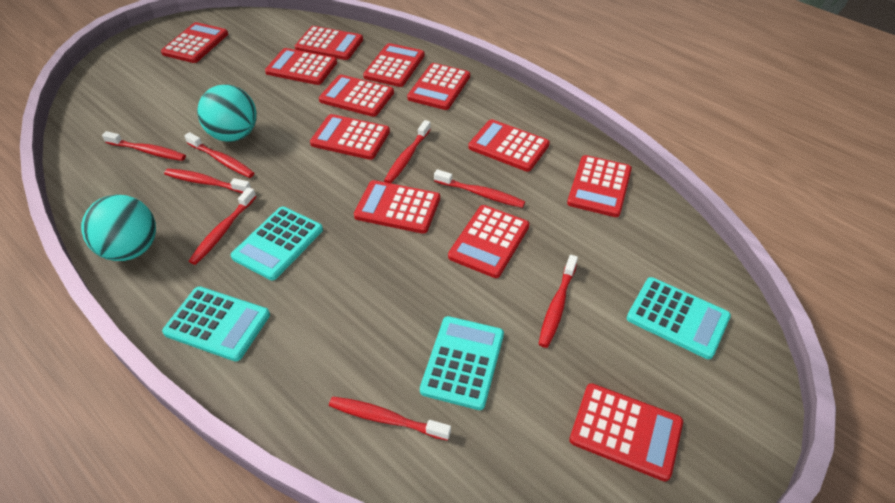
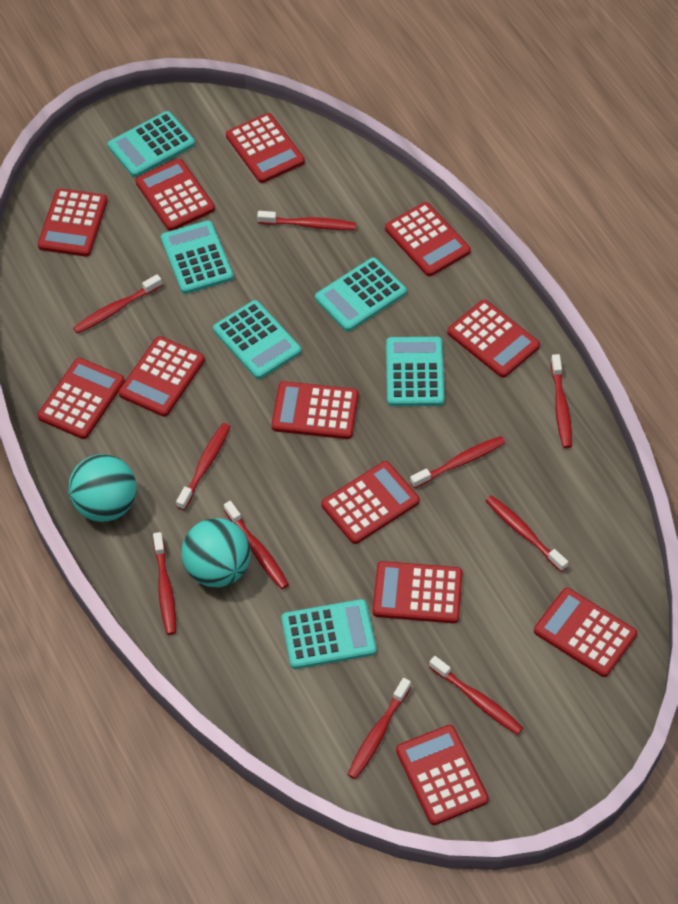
red toothbrush: [102,131,186,161] [164,169,251,193] [184,132,254,178] [189,187,257,265] [329,396,451,441] [384,120,431,183] [434,169,525,208] [539,255,578,348] = 8 -> [73,274,162,334] [153,532,176,635] [176,423,231,510] [224,501,289,589] [257,211,356,230] [347,678,411,779] [410,436,505,488] [429,656,523,735] [486,495,568,572] [551,354,572,448] = 10
turquoise calculator: [162,286,270,361] [231,207,323,280] [420,316,504,410] [627,277,731,359] = 4 -> [108,111,195,177] [161,220,234,294] [213,300,301,379] [281,599,376,669] [315,258,407,332] [386,337,444,406] = 6

